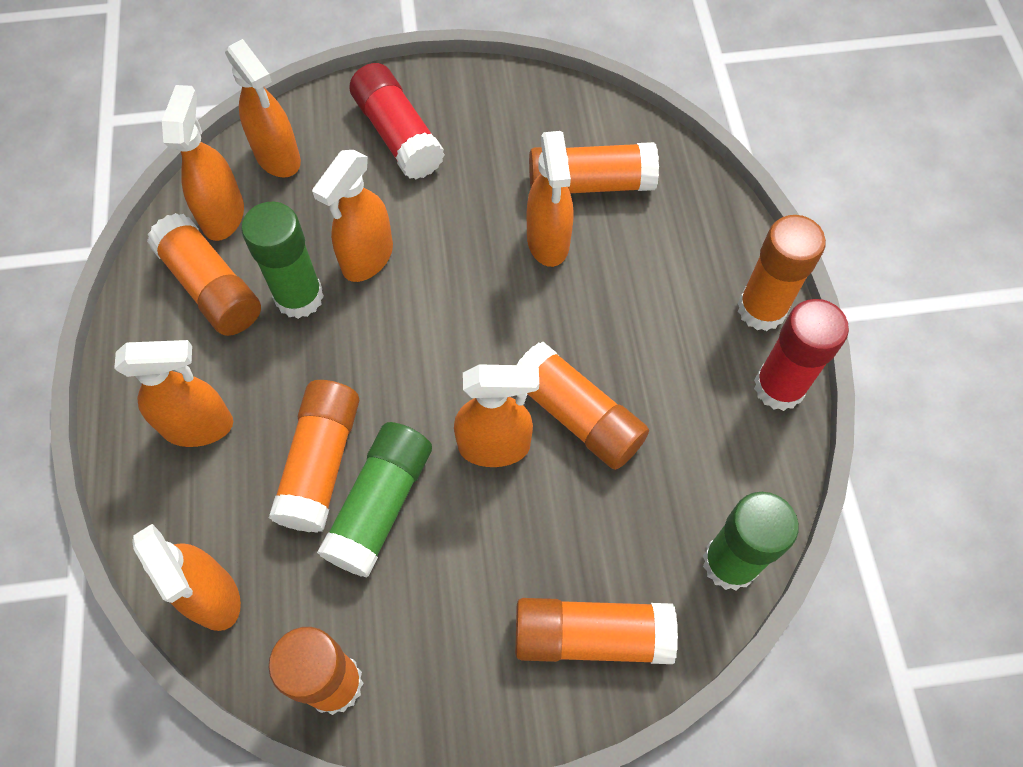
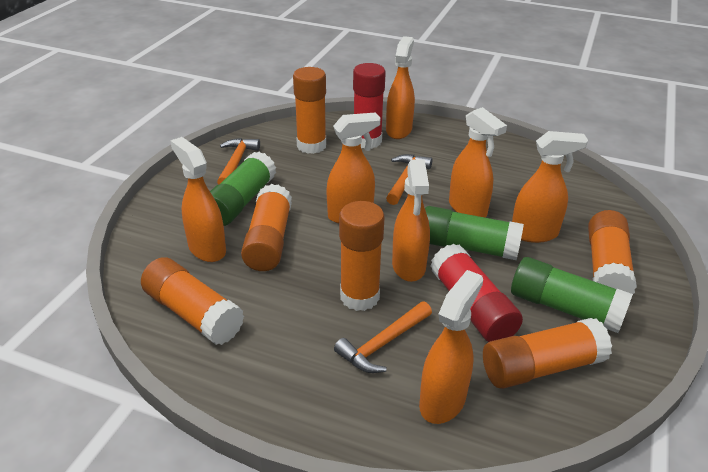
orange glue stick: [147,213,261,336] [268,627,364,715] [269,380,360,533] [515,598,678,664] [517,342,649,470] [529,142,659,193] [738,215,826,331] = 7 -> [141,257,244,345] [241,184,292,271] [293,67,326,154] [339,201,384,311] [483,318,612,389] [588,210,637,294] = 6
orange hammer: none = 0 -> [217,138,260,185] [334,301,432,373] [386,154,432,205] = 3

